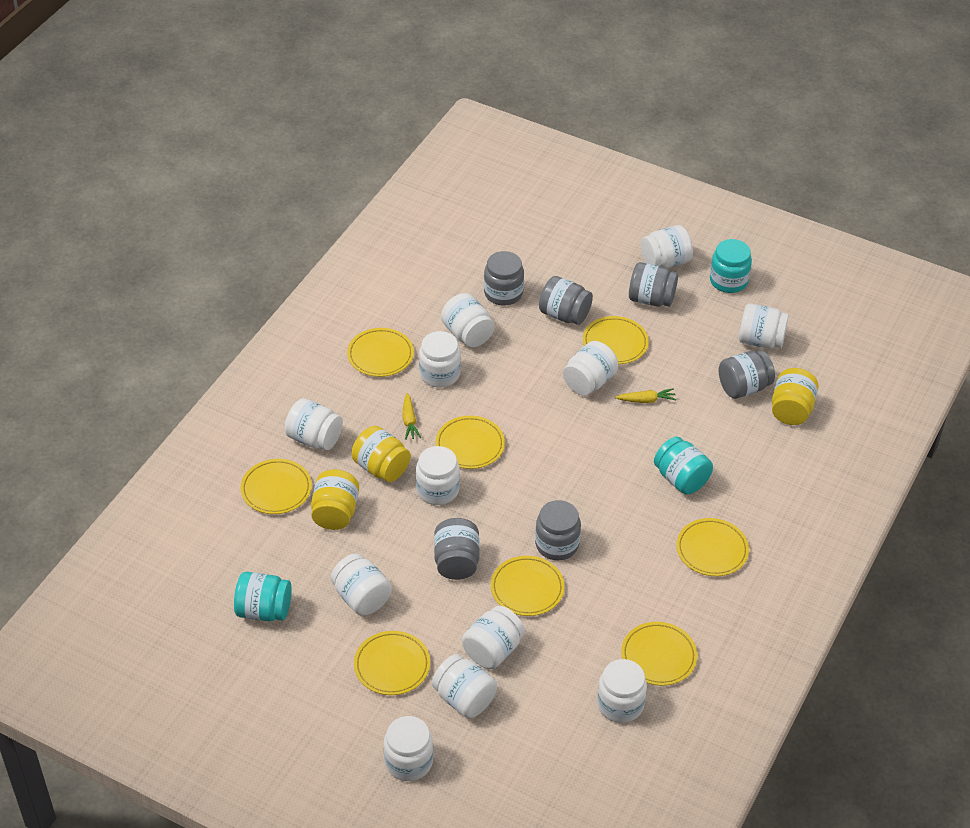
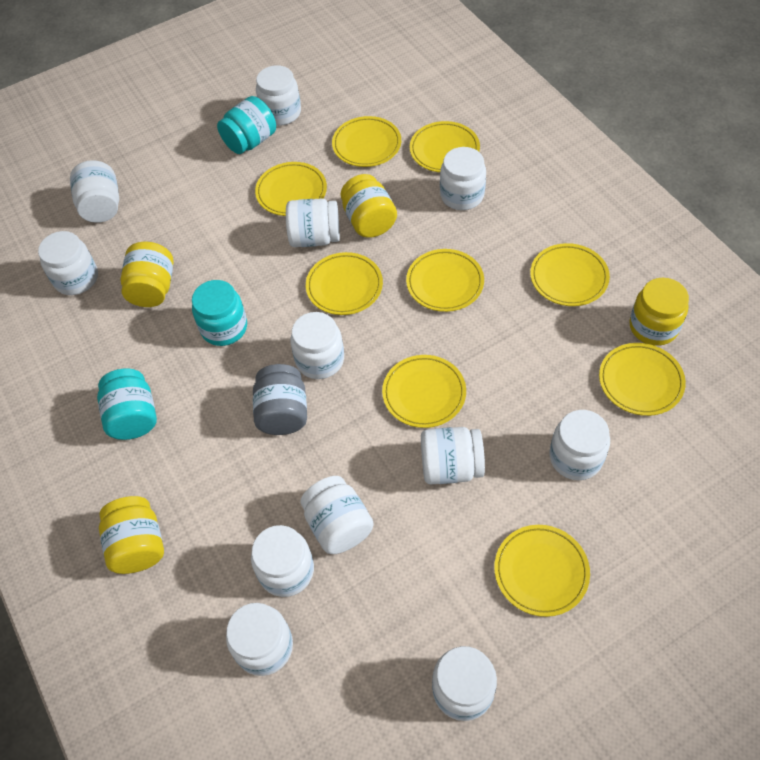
grey jar: [434,518,480,580] [484,251,524,305] [535,500,581,560] [539,276,593,325] [629,262,678,307] [719,350,775,399] = 6 -> [253,364,307,435] = 1
yellow carrot: [402,393,421,440] [615,388,676,403] = 2 -> none = 0
yellow jar: [311,469,359,530] [352,426,411,482] [772,368,819,425] = 3 -> [99,496,164,574] [121,241,173,307] [341,174,397,238] [629,278,689,346] = 4
yellow plate: [240,459,312,514] [347,328,414,377] [354,631,430,695] [436,416,505,469] [491,556,565,616] [583,316,649,364] [621,622,697,686] [676,518,749,576] = 8 -> [255,162,327,216] [306,252,383,315] [332,116,401,167] [382,355,466,428] [406,249,484,312] [410,121,480,172] [494,525,590,617] [530,243,610,306] [599,343,686,416] = 9

